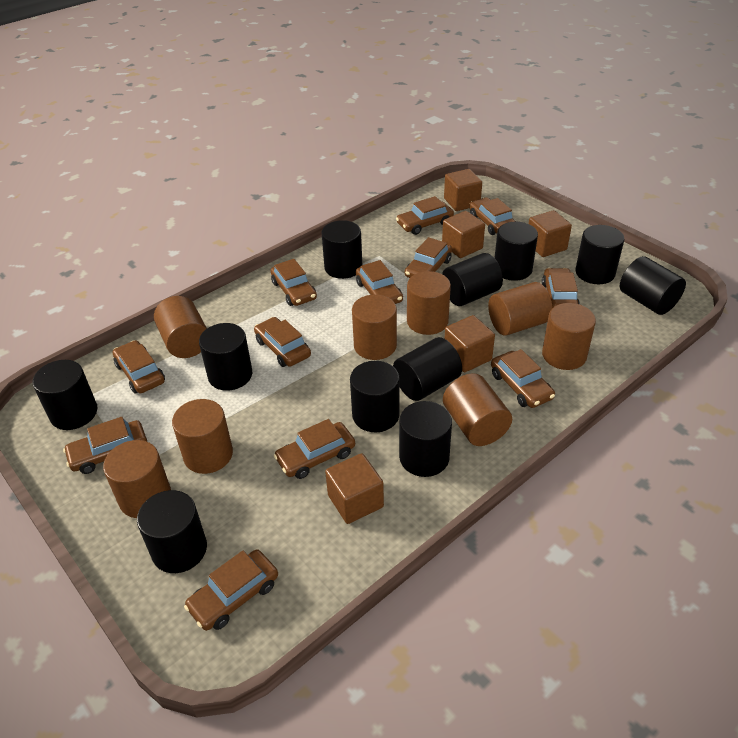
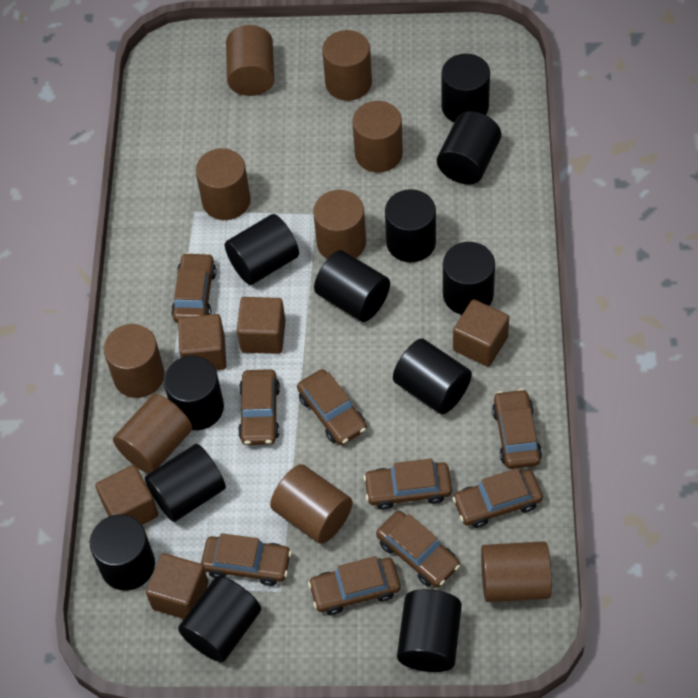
black cylinder: [33,360,97,430] [137,490,207,573] [199,323,252,391] [321,220,362,279] [350,361,400,432] [393,337,462,401] [399,401,452,477] [442,253,503,306] [495,222,538,281] [576,225,625,284] [620,256,686,315] = 11 -> [90,514,155,590] [145,444,226,522] [164,356,224,430] [178,576,261,662] [225,214,299,285] [314,250,390,322] [385,189,436,262] [393,339,472,414] [397,589,462,672] [437,111,501,184] [442,54,490,123] [443,242,495,315] = 12
brown car: [63,417,147,474] [113,340,165,393] [184,549,278,631] [254,317,311,367] [271,259,317,306] [274,419,355,479] [356,260,403,304] [396,196,454,235] [405,237,452,278] [469,197,516,235] [491,349,555,408] [542,268,580,307] = 12 -> [171,252,216,323] [201,533,292,586] [238,369,280,445] [297,369,367,445] [308,556,401,615] [363,459,452,510] [376,511,460,588] [452,468,543,528] [492,389,542,469] = 9
brown cylinder: [103,440,171,518] [154,296,207,358] [172,399,233,474] [352,294,397,360] [407,271,451,335] [443,373,512,446] [488,282,553,336] [542,303,596,370] = 8 -> [104,324,165,398] [113,394,192,473] [196,148,251,220] [226,25,274,96] [270,464,353,544] [313,190,366,259] [322,30,372,101] [352,101,403,172] [481,541,552,602] = 9

